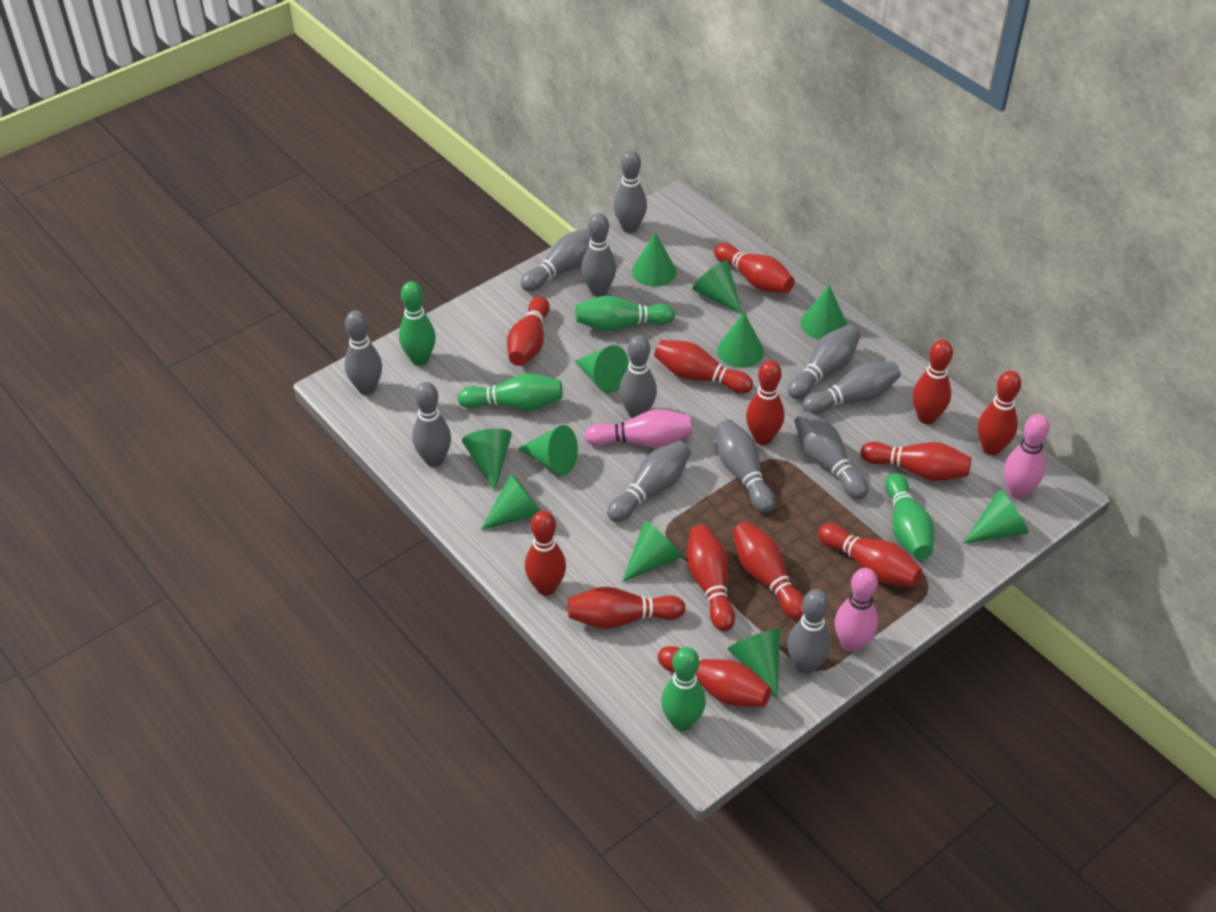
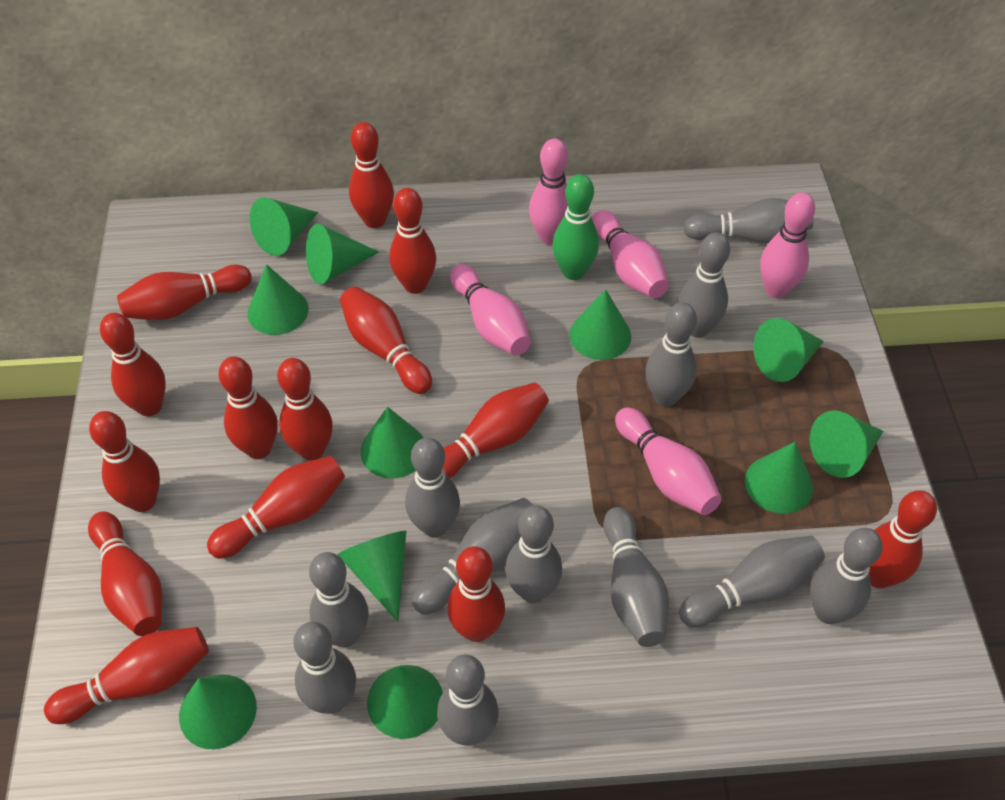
green bowling pin: [399,281,436,366] [458,373,563,411] [575,296,675,331] [661,647,706,731] [885,473,934,559] = 5 -> [552,174,599,280] = 1
pink bowling pin: [585,409,692,447] [835,568,878,653] [1004,414,1050,499] = 3 -> [450,264,531,356] [529,139,568,245] [592,210,669,298] [615,407,722,515] [760,192,815,298] = 5
red bowling pin: [507,296,550,366] [525,510,566,596] [568,587,686,629] [654,340,753,394] [658,646,771,707] [687,525,735,631] [714,243,795,293] [732,521,804,620] [746,360,784,445] [818,523,922,587] [860,442,971,481] [913,340,953,424] [978,371,1021,455] = 13 -> [44,627,209,724] [88,511,162,636] [89,411,160,512] [100,313,166,416] [117,264,251,320] [207,456,345,559] [218,356,278,459] [277,358,333,461] [340,286,432,394] [349,122,394,228] [389,188,436,294] [443,382,549,478] [447,546,505,642] [869,490,937,589] = 14

